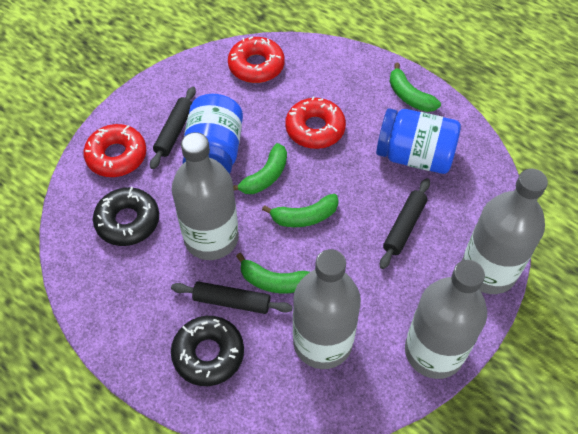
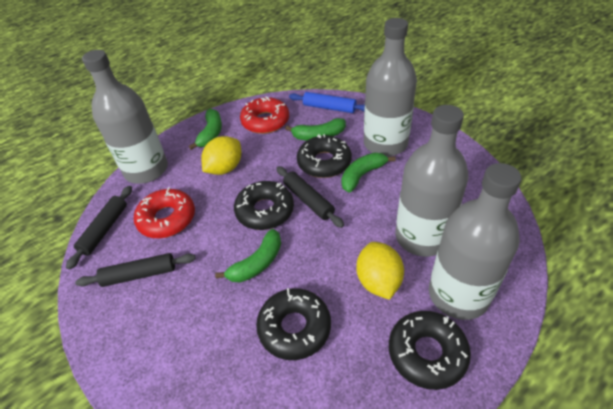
black donut: [93,187,159,246] [171,316,244,386] = 2 -> [234,181,294,230] [256,288,331,360] [297,134,352,178] [389,311,471,390] = 4
blue jar: [183,94,243,174] [376,108,461,174] = 2 -> none = 0
blue rolling pin: none = 0 -> [289,92,365,113] = 1
red donut: [83,124,146,177] [228,37,285,83] [285,96,346,149] = 3 -> [134,187,195,238] [240,97,289,134] = 2
yellow lemon: none = 0 -> [201,136,241,175] [357,242,404,300] = 2

